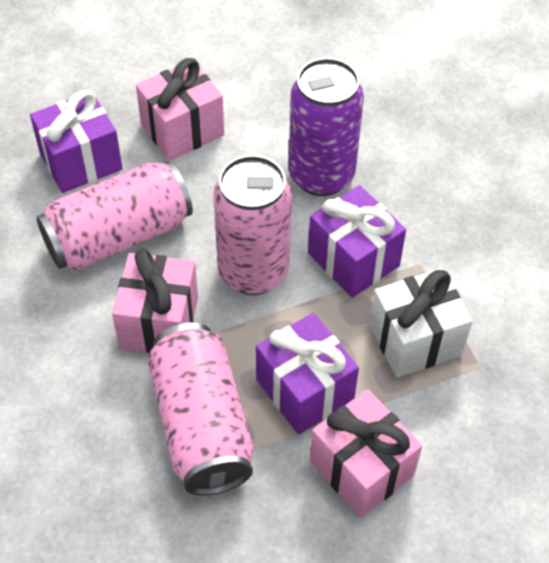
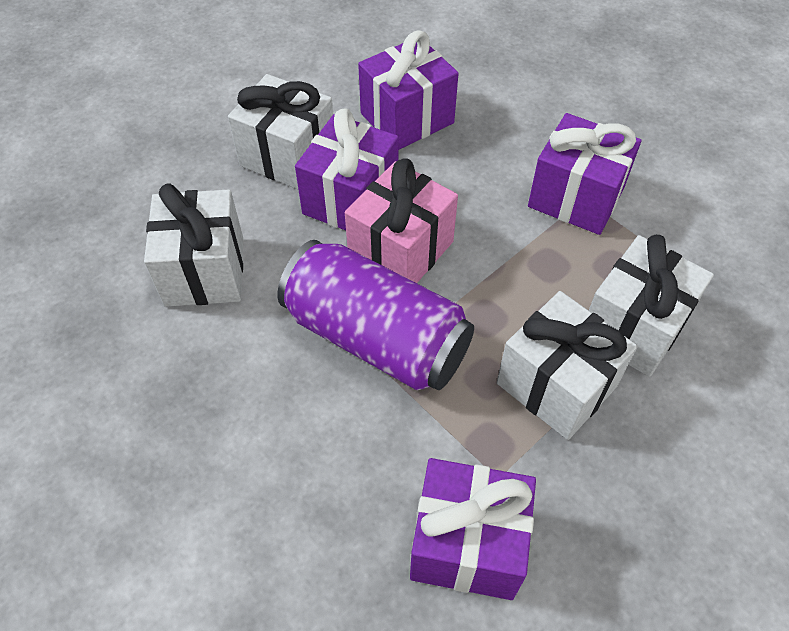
pink can: [36,161,193,270] [147,323,253,496] [213,155,292,295] = 3 -> none = 0
pink gift: [112,249,198,353] [136,58,224,161] [310,389,422,518] = 3 -> [345,158,458,283] = 1
purple gift: [30,90,123,193] [256,313,359,434] [308,185,406,298] = 3 -> [295,108,399,230] [358,30,459,150] [410,458,536,600] [528,113,641,235] = 4
white gift: [369,268,473,378] = 1 -> [144,183,243,307] [228,74,333,189] [497,291,638,440] [589,235,714,377] = 4

